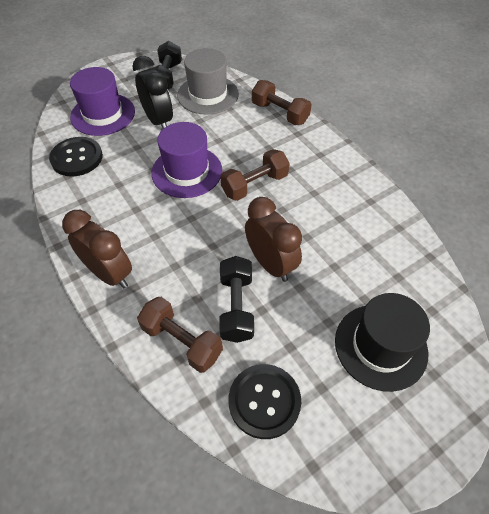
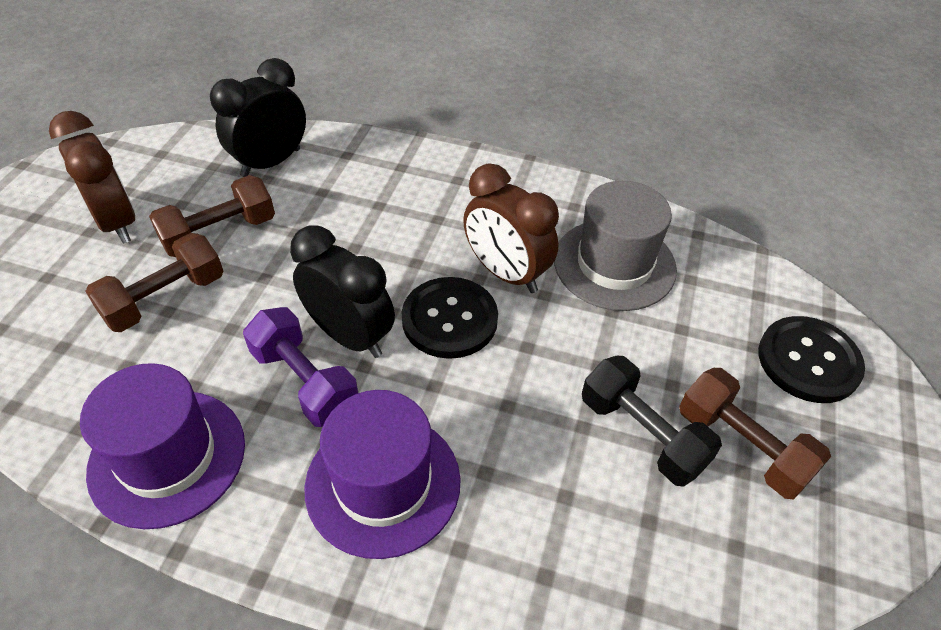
black clock: [132,56,173,129] = 1 -> [210,58,306,177] [290,225,395,358] = 2
black dumbbell: [152,41,182,90] [219,256,254,343] = 2 -> [582,356,722,487] = 1
black hat: [335,293,430,392] = 1 -> none = 0
purple dumbbell: none = 0 -> [243,307,358,427] = 1

